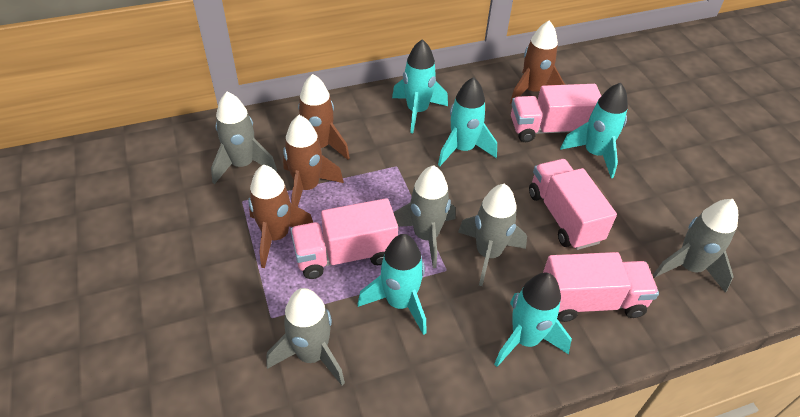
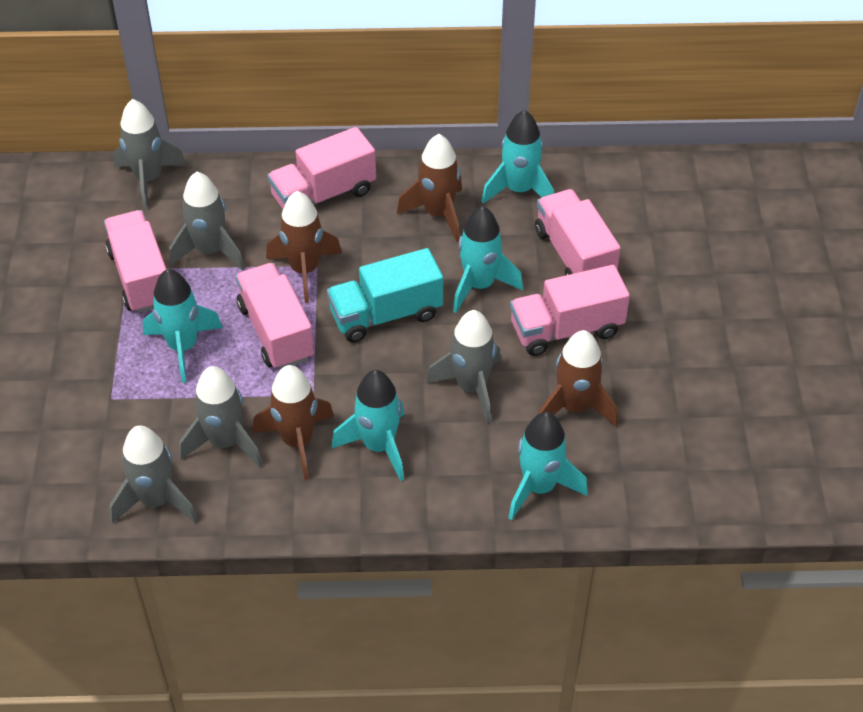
pink truck: [290,198,398,279] [511,84,601,142] [529,159,617,250] [543,252,659,322] = 4 -> [104,210,166,313] [236,263,314,370] [268,127,376,209] [510,265,630,356] [535,189,621,276] = 5
turquoise truck: none = 0 -> [327,248,443,342] = 1

